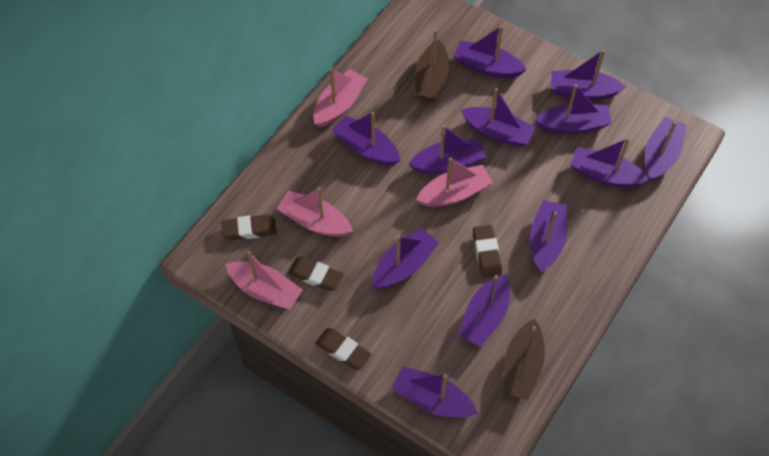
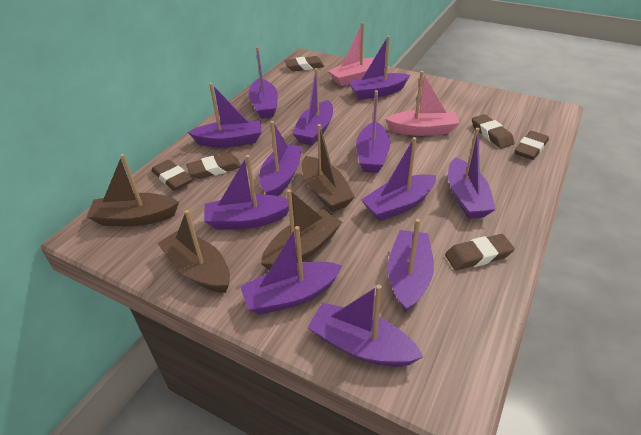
brown boat: [415,29,449,101] [502,319,545,400] = 2 -> [87,154,179,226] [157,210,230,293] [261,189,342,270] [302,124,355,212] = 4
brown eraser: [221,215,277,240] [288,257,344,291] [315,328,372,370] [473,225,502,278] = 4 -> [152,160,192,191] [186,153,241,179] [284,56,325,71] [445,234,515,270] [472,114,515,148] [515,131,549,160] = 6
pink boat: [226,251,302,310] [277,187,353,237] [313,68,367,128] [416,157,493,207] = 4 -> [328,22,374,86] [385,71,459,136] = 2

